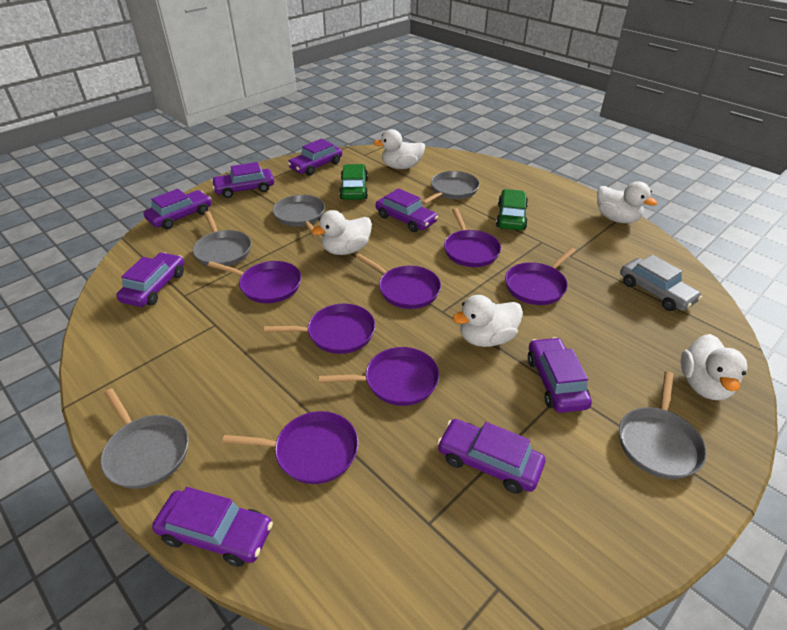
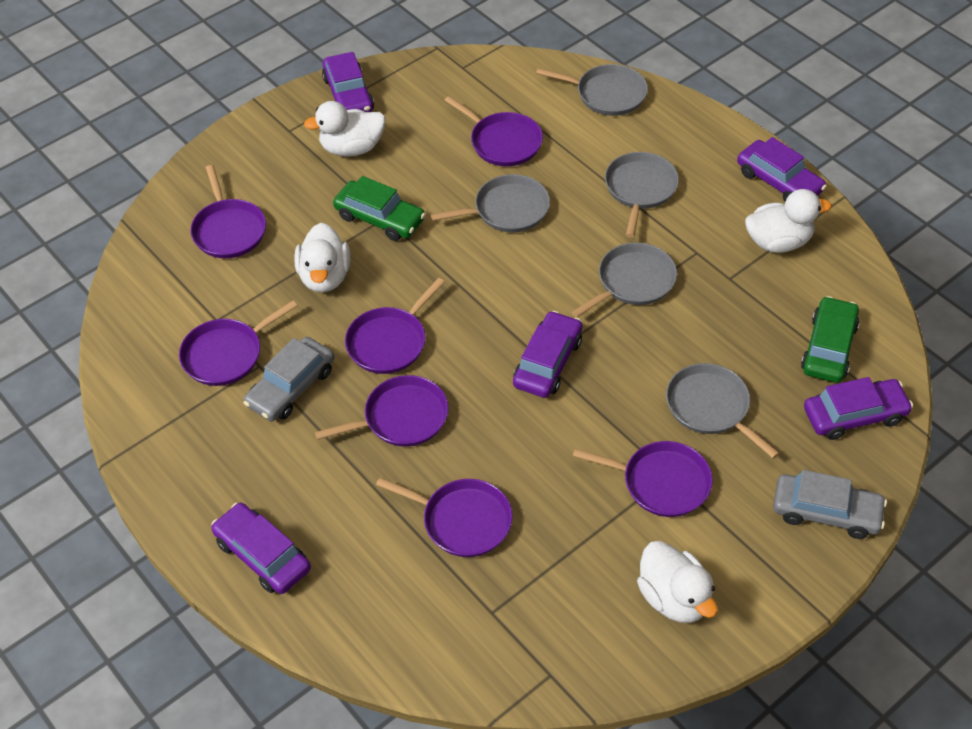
grey car: [620,255,702,311] = 1 -> [244,337,334,421] [773,470,887,539] = 2
purple car: [116,252,184,307] [144,189,212,229] [152,487,273,567] [211,162,274,198] [288,139,342,176] [376,188,438,232] [437,419,545,494] [528,337,592,413] = 8 -> [211,503,311,594] [322,52,374,112] [513,311,582,398] [737,137,827,201] [804,377,913,440] = 5
white duck: [312,210,372,255] [373,129,425,169] [452,295,523,347] [597,181,657,223] [681,334,748,400] = 5 -> [294,223,350,292] [304,101,386,157] [637,541,718,623] [745,189,832,253] = 4

